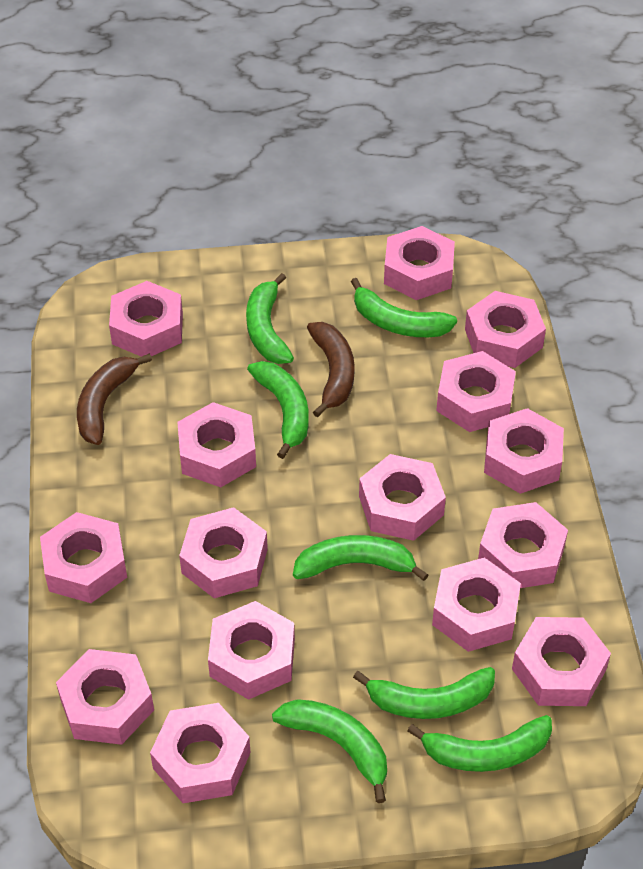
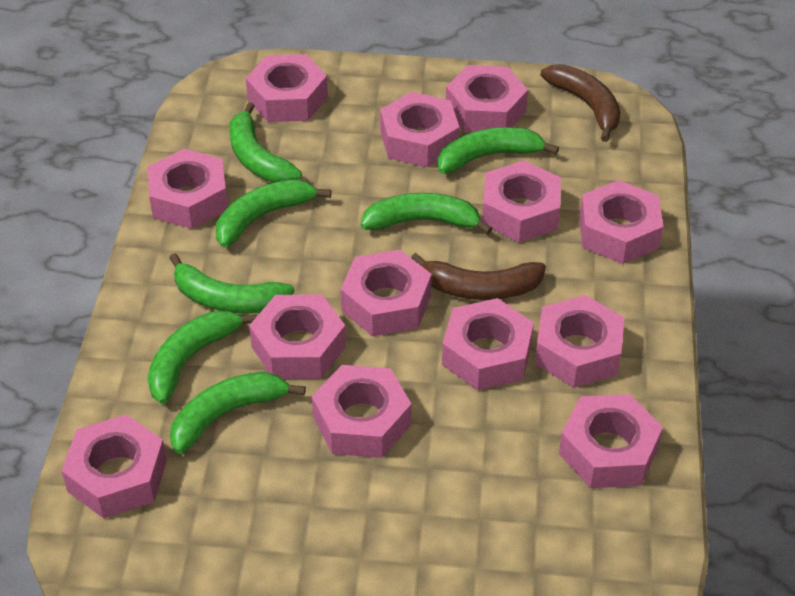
pink nut: [40,512,127,603] [56,649,154,745] [109,281,183,357] [150,703,251,803] [177,402,256,487] [179,507,268,598] [208,601,295,700] [359,454,446,541] [384,226,455,300] [432,558,521,652] [436,351,516,432] [465,291,546,368] [478,502,568,588] [484,408,564,494] [512,617,611,706] = 15 -> [61,414,167,519] [147,149,228,229] [246,54,328,122] [249,295,346,379] [312,365,412,458] [341,250,432,336] [380,92,459,167] [442,298,534,390] [446,65,528,133] [482,160,561,242] [535,295,625,388] [559,394,663,488] [579,180,663,264] = 13

